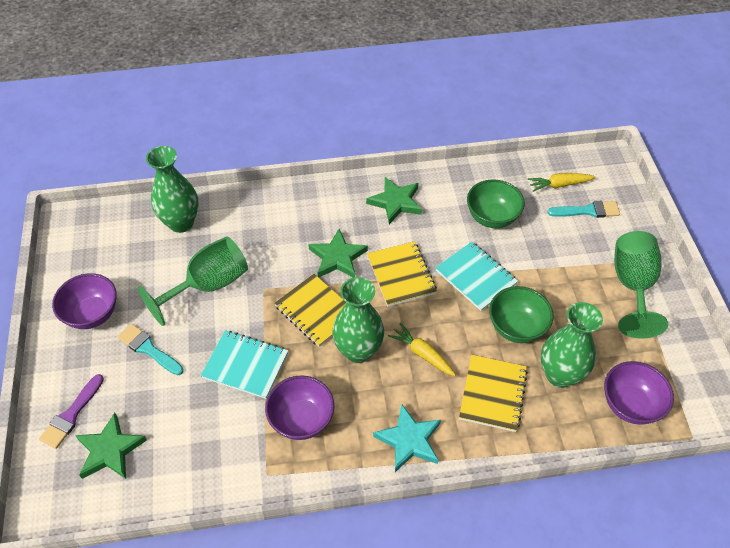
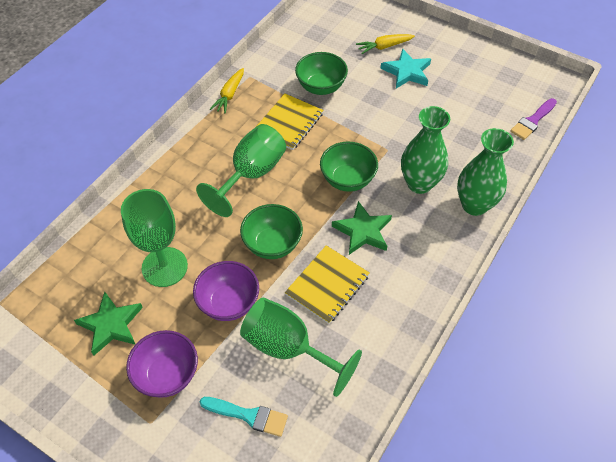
green bowl: [467,179,525,228] [489,286,553,343] = 2 -> [240,204,303,259] [295,52,348,95] [320,141,378,192] = 3
green goblet: [138,236,248,326] [614,231,668,338] = 2 -> [121,189,188,287] [196,124,286,217] [240,297,362,397] = 3
green star: [75,413,147,479] [308,229,368,278] [366,177,422,224] = 3 -> [74,291,143,356] [332,201,392,255] = 2
green vase: [146,146,198,233] [332,277,384,363] [541,302,603,388] = 3 -> [401,106,450,194] [457,128,514,216] = 2
purple bowl: [52,273,117,329] [265,375,334,440] [604,361,674,425] = 3 -> [126,330,198,398] [193,261,259,321] = 2
turquoise brush: [118,324,184,376] [548,201,620,218] = 2 -> [200,397,288,437] = 1
turquoise notebook: [201,330,288,399] [435,242,518,311] = 2 -> none = 0
yellow notebook: [274,274,346,347] [367,241,437,307] [459,355,528,432] = 3 -> [256,94,324,150] [285,245,370,324] = 2

